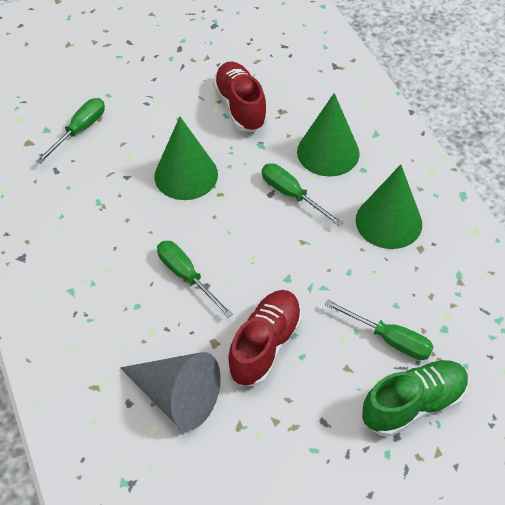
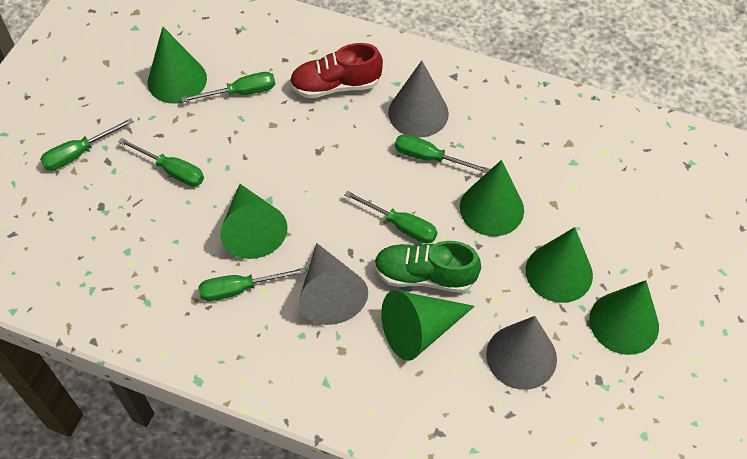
green cone: [154,117,218,200] [297,93,360,176] [356,164,422,249] = 3 -> [148,27,207,104] [220,184,288,259] [381,290,475,361] [460,160,524,236] [526,227,593,303] [589,280,659,355] = 6
green screwdriver: [36,98,105,164] [157,241,233,318] [262,163,343,227] [324,299,434,360] = 4 -> [40,118,134,170] [119,138,204,187] [181,72,275,102] [198,267,306,301] [345,191,437,243] [395,134,491,173] = 6
grey cone: [120,352,221,431] = 1 -> [299,243,368,325] [388,61,449,138] [486,316,557,390] = 3
red shoe: [213,62,268,132] [227,290,302,386] = 2 -> [290,43,383,98] = 1

